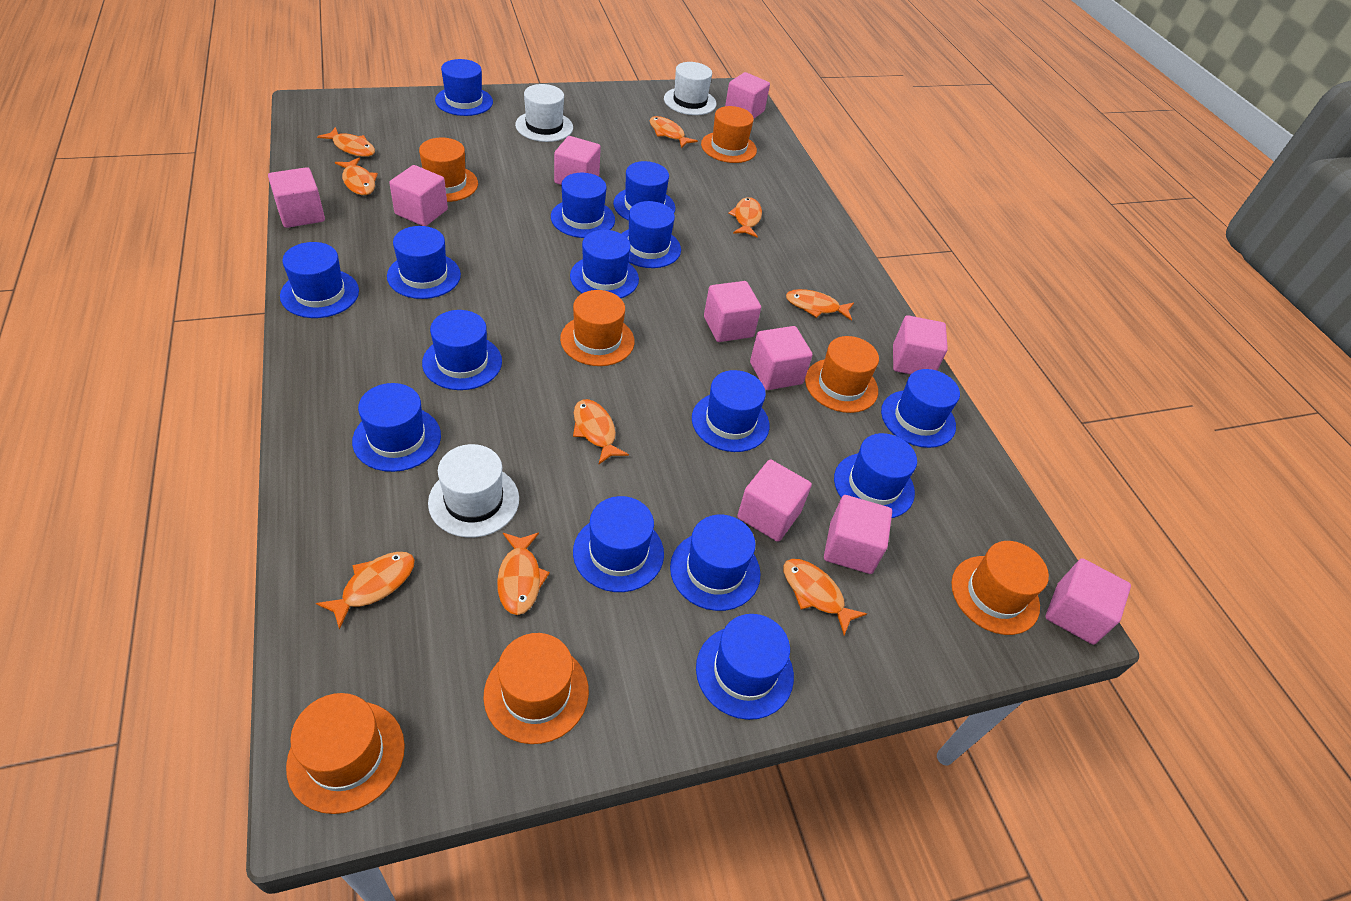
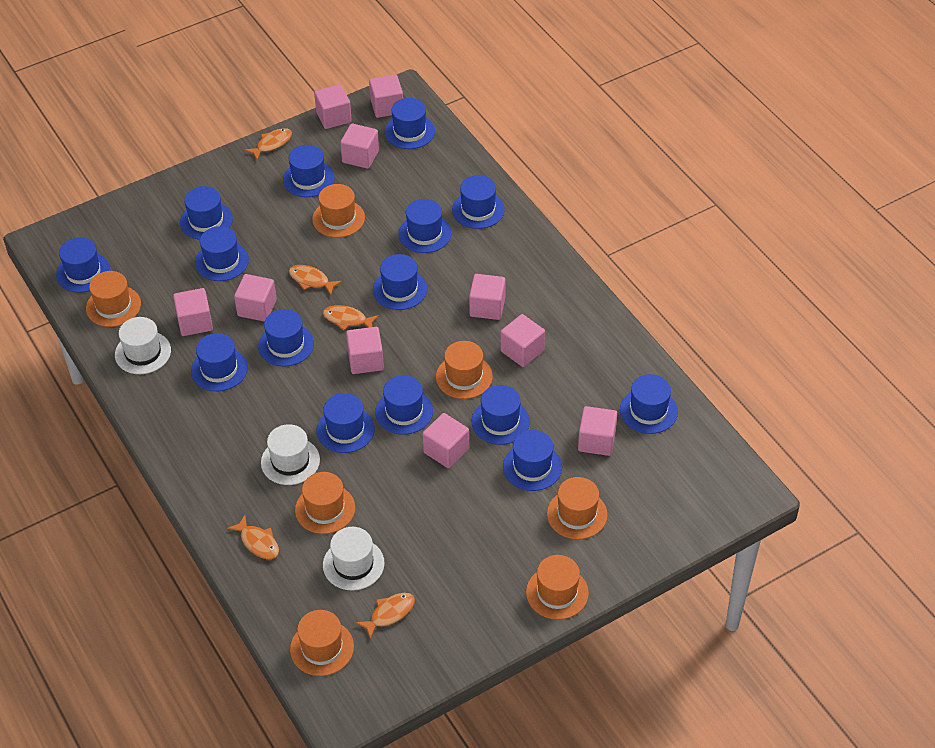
orange fish: [316,552,415,630] [317,127,375,157] [335,158,378,195] [497,532,550,615] [573,399,629,464] [650,116,698,148] [728,197,762,238] [783,559,867,635] [786,289,854,321] = 9 -> [227,515,279,559] [245,128,292,160] [289,265,342,295] [323,305,379,331] [355,593,415,640] = 5

